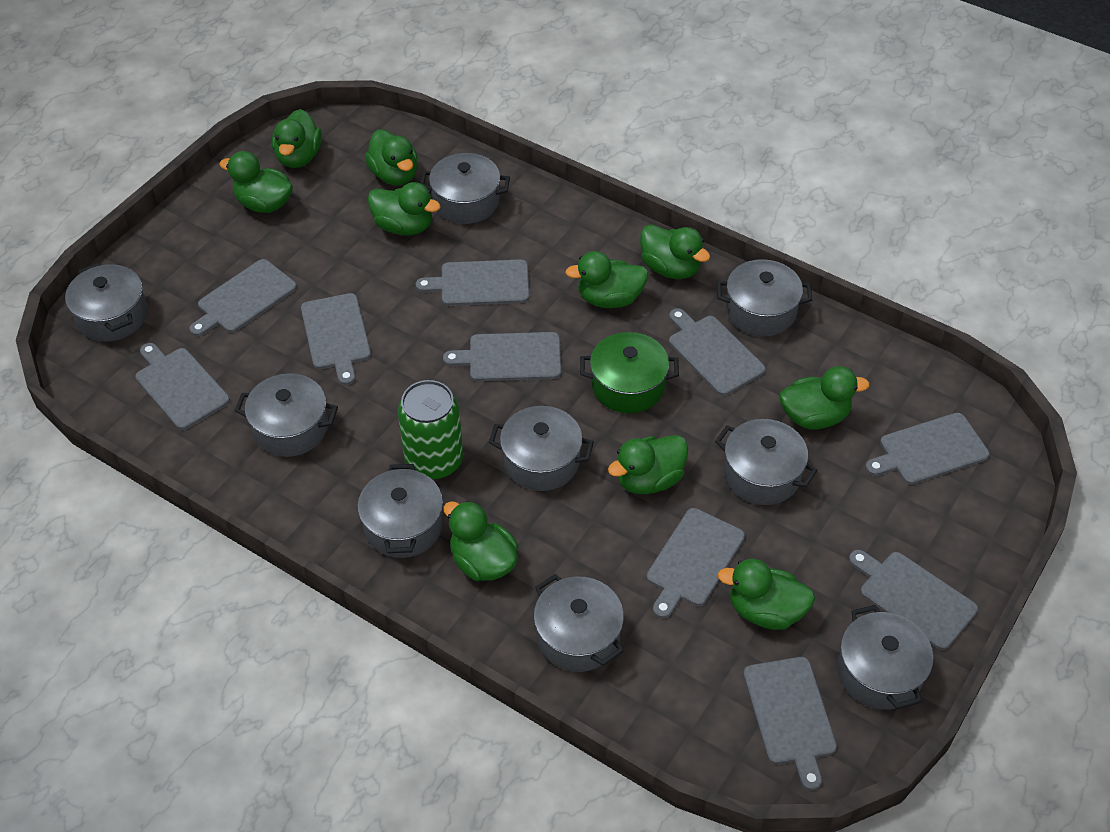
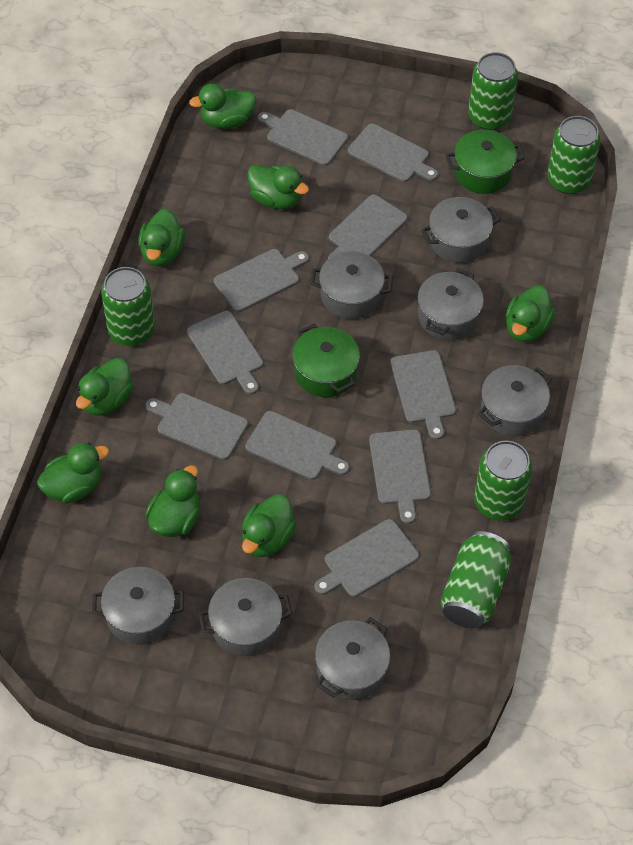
green can: [398,380,463,480] = 1 -> [101,267,155,346] [440,531,511,628] [468,52,518,130] [474,441,532,521] [547,116,601,194] = 5
green duck: [219,151,293,213] [272,109,322,168] [365,129,418,186] [368,182,441,235] [443,501,518,581] [565,251,649,308] [608,435,688,494] [640,224,710,279] [718,559,815,630] [780,366,870,430] = 10 -> [37,443,109,504] [76,358,133,416] [138,209,185,266] [145,465,200,537] [189,84,256,129] [242,494,296,557] [247,164,309,209] [506,286,555,342] = 8
green pot: [580,332,679,413] = 1 -> [292,324,360,397] [446,130,525,194] = 2
grey pot: [65,263,147,342] [235,373,338,457] [357,464,443,558] [420,153,510,224] [489,406,594,491] [533,574,624,672] [715,419,818,505] [717,259,812,337] [837,605,933,710] = 9 -> [92,567,184,645] [198,578,292,656] [310,251,393,319] [315,617,390,700] [418,268,484,340] [421,197,500,263] [478,365,552,437] = 7

